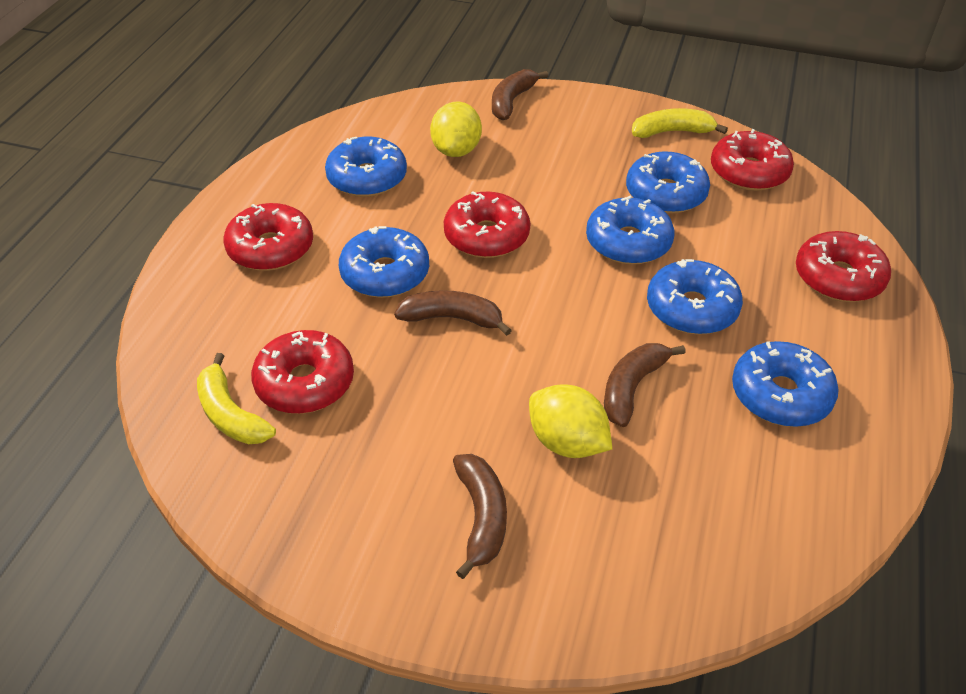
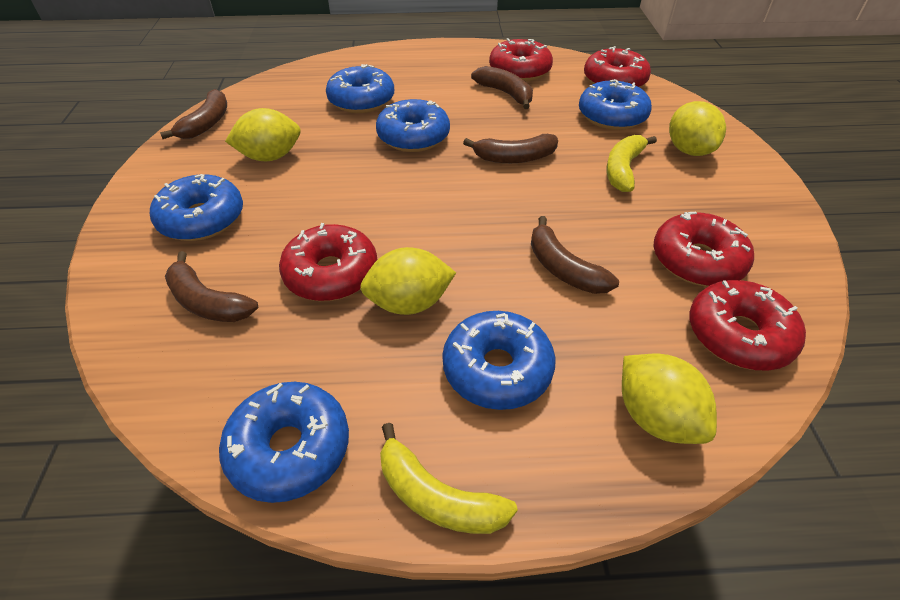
brown banana: [394,290,512,336] [453,454,507,579] [492,69,548,120] [604,343,686,427] = 4 -> [160,89,227,139] [165,251,258,322] [463,134,558,163] [471,66,533,109] [531,216,619,294] = 5
yellow lemon: [430,102,482,157] [529,384,612,458] = 2 -> [225,108,301,161] [360,247,456,315] [622,354,717,444] [669,101,726,156] = 4

